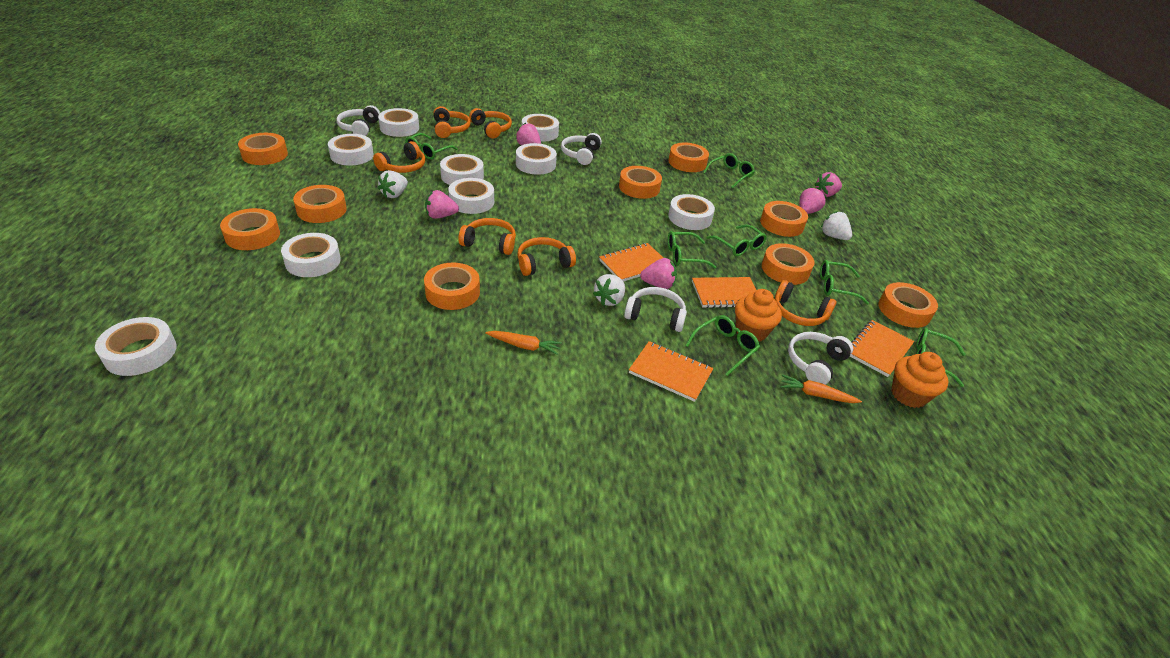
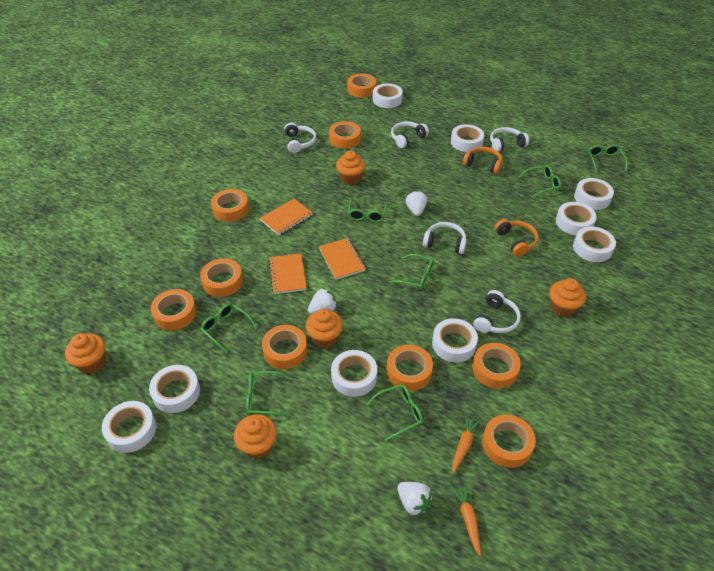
orange cupcake: [735,289,782,341] [891,352,949,408] = 2 -> [65,333,106,374] [234,414,277,459] [306,309,343,348] [336,151,365,185] [549,278,586,317] = 5
orange headphones: [373,141,425,173] [433,106,471,138] [458,218,516,255] [469,108,512,138] [517,237,576,276] [775,280,836,326] = 6 -> [463,147,502,174] [494,219,539,257] = 2
orange notebook: [599,243,663,282] [629,341,713,402] [692,277,756,308] [850,320,914,377] = 4 -> [260,199,313,235] [269,253,307,294] [319,238,366,280] = 3
pink strawberry: [425,190,459,219] [515,123,541,145] [640,258,677,289] [799,188,826,214] [814,172,842,197] = 5 -> none = 0
white headphones: [336,105,380,136] [561,133,602,165] [624,287,687,332] [788,332,853,385] = 4 -> [284,123,316,153] [391,121,429,148] [423,222,467,254] [474,290,521,333] [490,127,529,152] = 5

